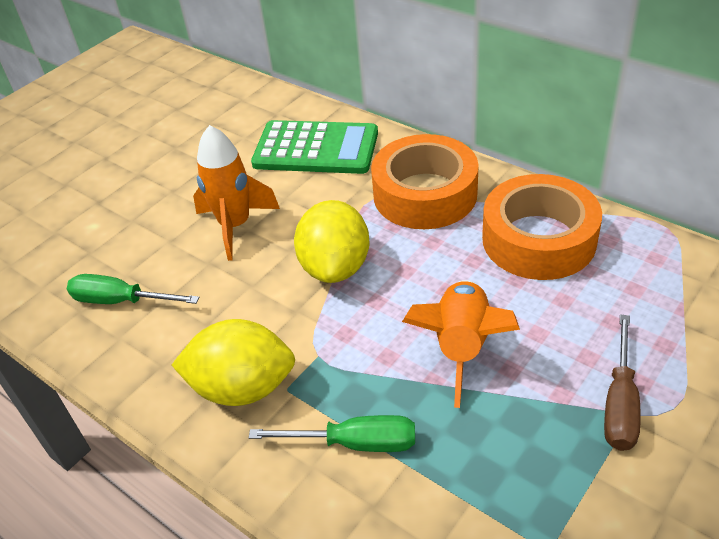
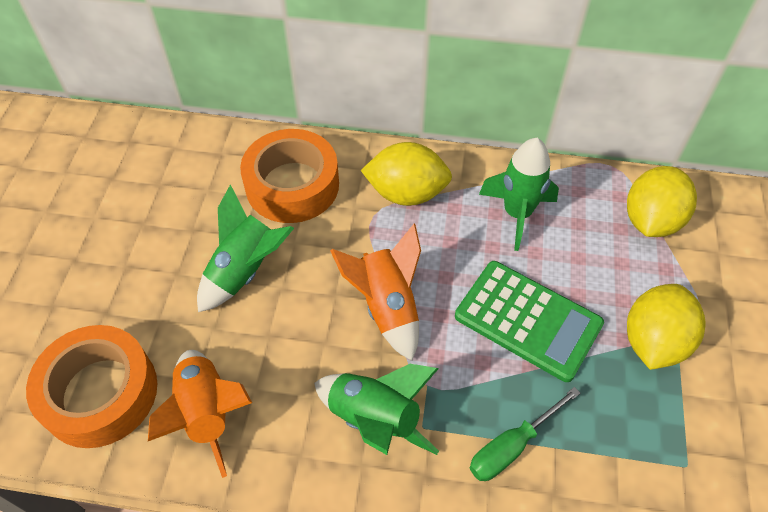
brown screwdriver: [604,314,641,451] = 1 -> none = 0
green rocket: none = 0 -> [197,184,294,312] [314,364,439,455] [479,138,559,251] = 3
green screwdriver: [67,274,199,304] [249,415,415,452] = 2 -> [470,387,580,481] = 1
yellow lemon: [172,319,295,406] [294,200,370,283] = 2 -> [361,142,452,206] [627,166,697,237] [627,284,705,370] = 3

